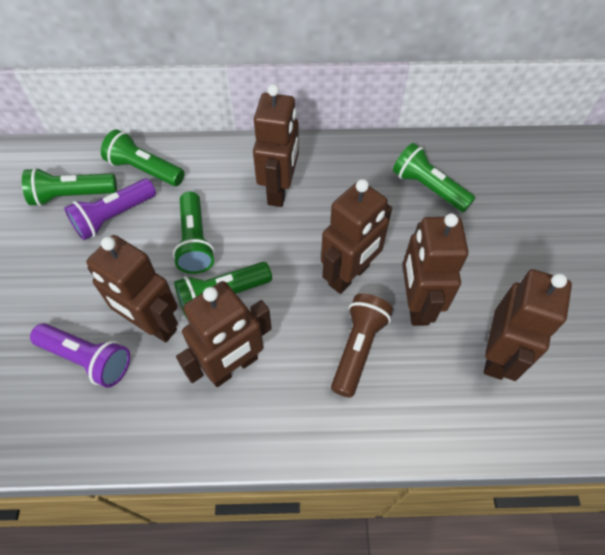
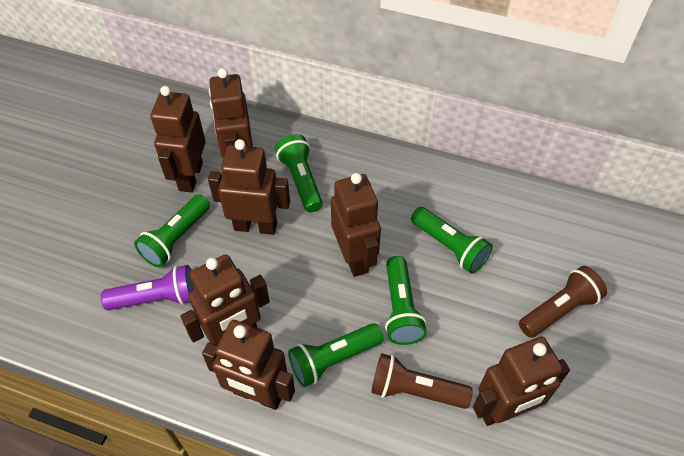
brown flashlight: [331,294,393,398] = 1 -> [371,353,473,409] [519,266,607,338] = 2
brown robot: [86,235,178,343] [176,281,272,387] [253,84,299,207] [321,179,392,294] [403,213,468,326] [484,269,572,381] = 6 -> [150,86,206,193] [181,254,270,345] [202,320,295,410] [208,139,290,235] [209,68,253,158] [331,173,381,277] [473,337,570,426] = 7
purple flashlight: [30,323,130,388] [64,179,156,240] = 2 -> [101,265,195,310] = 1

